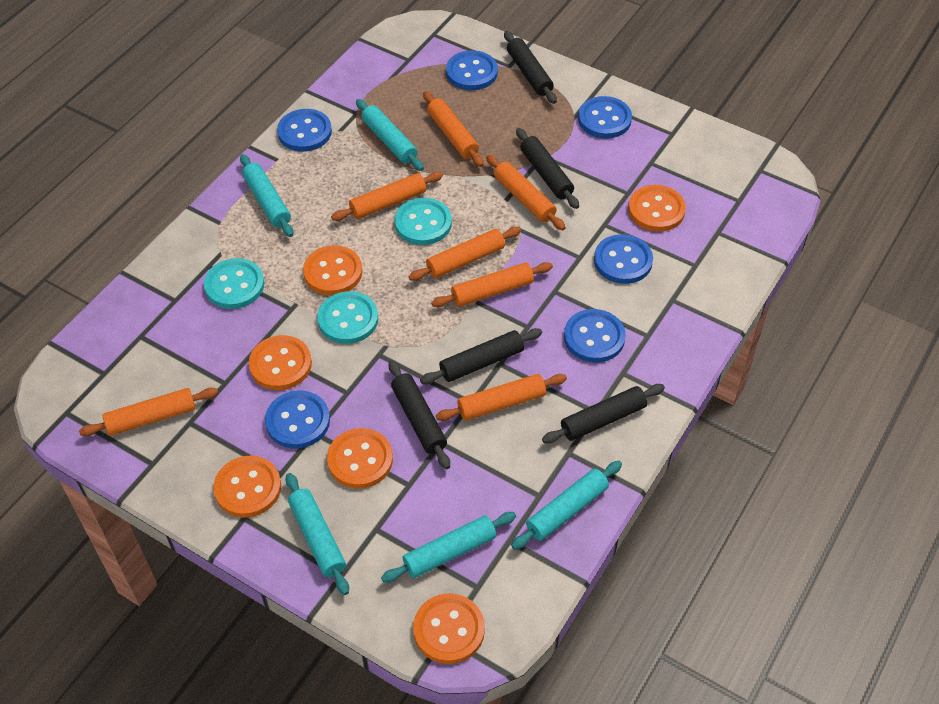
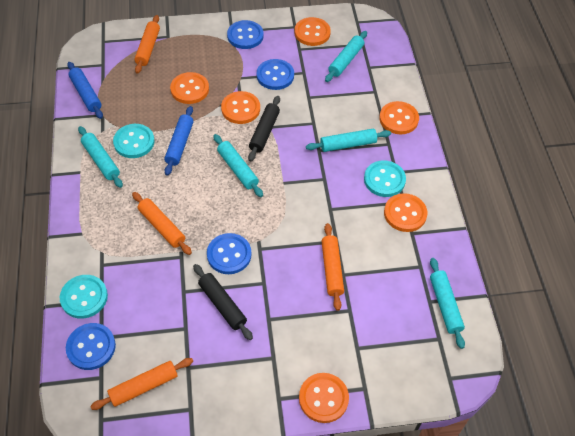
black rolling pin: [389,360,450,469] [420,328,542,384] [504,31,557,104] [516,128,579,209] [542,384,665,444] = 5 -> [193,264,253,340] [248,96,280,161] = 2
blue button: [265,391,330,449] [277,109,332,152] [446,50,498,90] [564,309,626,362] [578,96,632,138] [594,234,653,284] = 6 -> [66,323,116,370] [207,233,252,274] [227,20,263,49] [257,59,294,90] = 4
blue rolling pin: none = 0 -> [67,62,103,119] [164,106,193,176] = 2
orange rolling pin: [79,388,218,436] [331,172,443,221] [409,227,521,281] [423,91,484,167] [431,262,553,307] [436,374,567,421] [486,155,566,230] = 7 -> [90,358,193,410] [132,192,192,255] [134,15,160,74] [321,223,344,311] = 4

